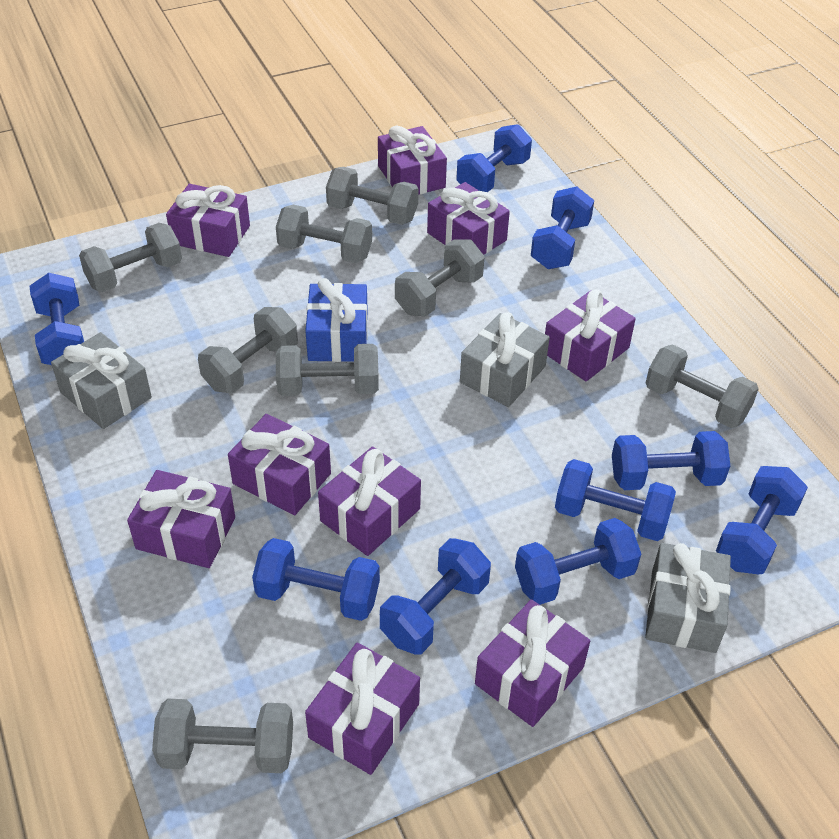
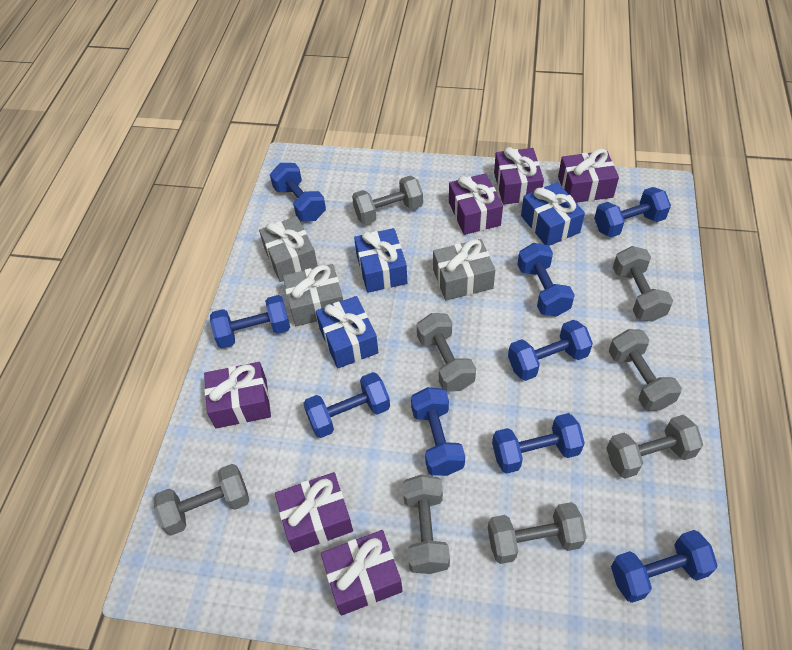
blue gift: [305,278,368,362] = 1 -> [316,296,379,368] [354,228,407,293] [521,182,585,246] = 3
purple gift: [127,470,235,568] [166,184,250,257] [228,414,331,515] [305,643,420,775] [318,447,421,556] [378,125,447,195] [427,182,510,255] [475,599,590,727] [545,290,636,381] = 9 -> [204,362,271,429] [275,472,353,553] [321,530,403,616] [449,173,503,235] [494,147,544,205] [558,149,619,203] = 6

